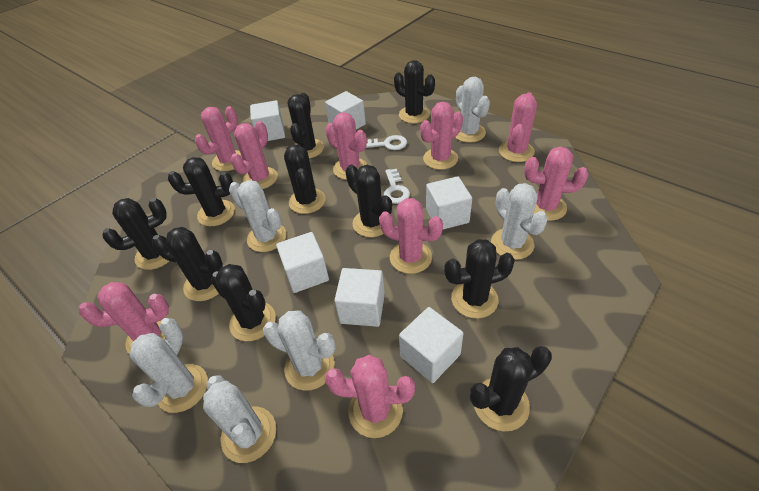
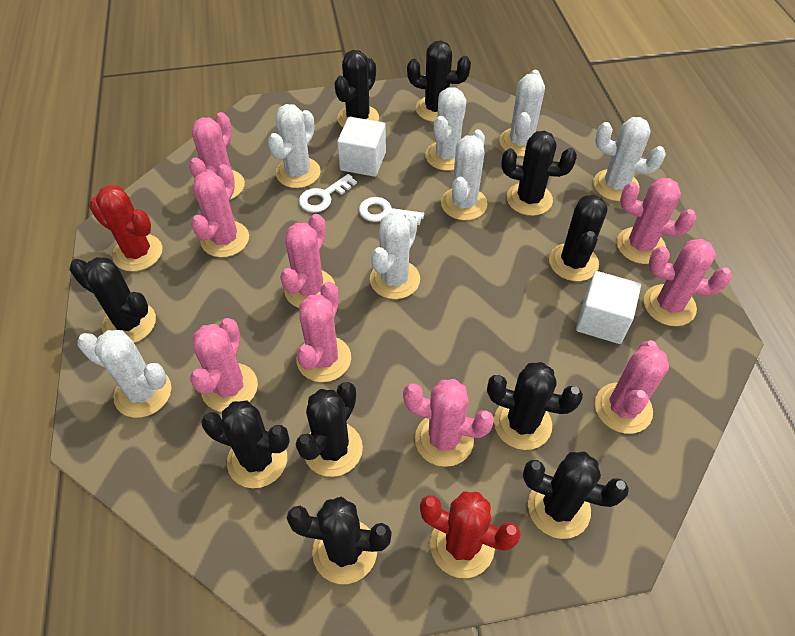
red cactus: none = 0 -> [89,185,162,272] [420,491,521,578] = 2
white cactus: [130,318,208,413] [203,375,276,463] [229,180,287,252] [263,311,336,391] [455,77,490,143] [491,183,548,260] = 6 -> [78,330,171,418] [268,104,321,188] [370,212,420,299] [425,87,466,171] [441,130,487,220] [499,70,545,157] [593,117,666,201] = 7
white cube: [250,100,285,141] [276,232,329,293] [325,91,366,130] [334,268,385,327] [399,307,464,383] [426,176,472,229] = 6 -> [337,117,386,177] [576,271,641,344] = 2

